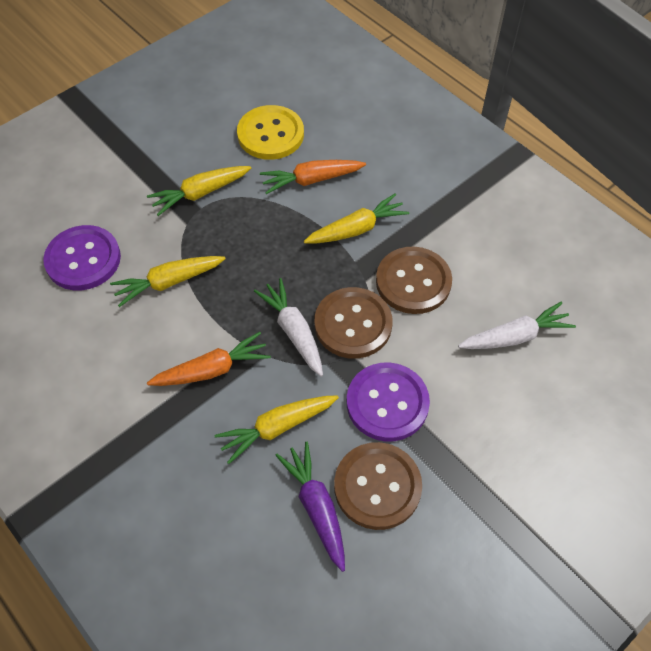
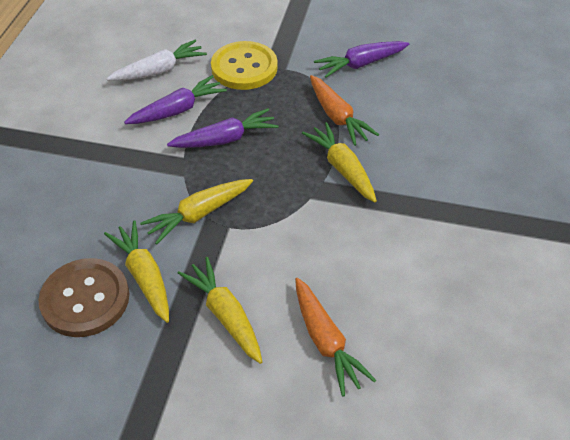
brown button: [314,287,393,359] [334,442,422,530] [376,247,452,314] = 3 -> [38,258,129,337] = 1
purple button: [43,225,121,290] [347,363,430,441] = 2 -> none = 0
purple carrot: [275,442,345,572] = 1 -> [124,75,227,124] [167,108,279,148] [314,41,409,78] = 3
white carrot: [254,278,323,377] [458,302,576,349] = 2 -> [107,40,207,81] = 1

